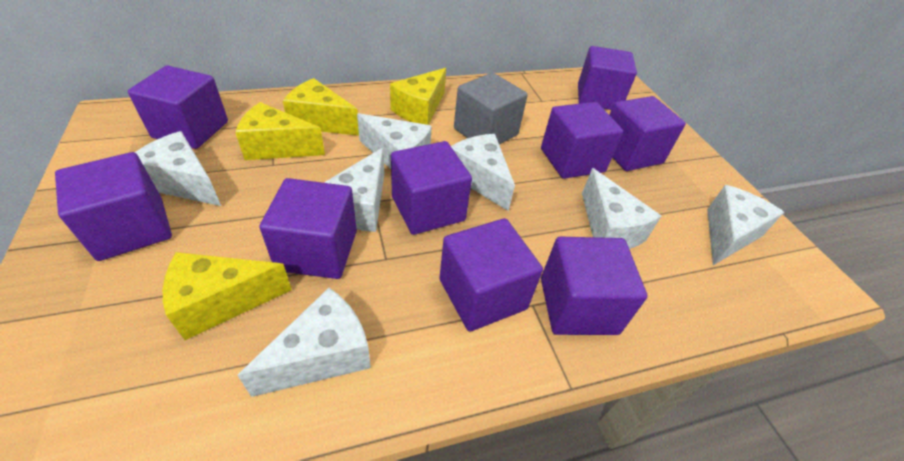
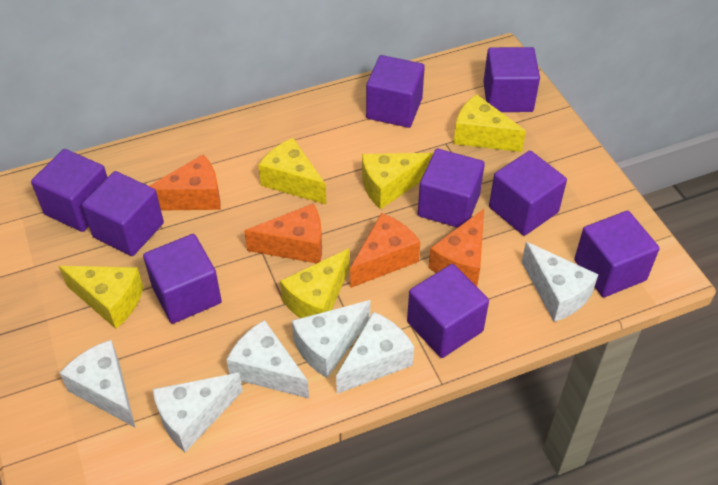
grey cube: [454,73,528,145] = 1 -> none = 0
orange cheese: none = 0 -> [149,155,221,211] [244,204,322,263] [350,213,420,288] [429,209,484,287] = 4
white cheese: [135,131,221,206] [237,288,371,397] [324,148,384,232] [357,113,432,169] [451,134,515,211] [582,168,661,249] [707,185,784,265] = 7 -> [60,340,136,428] [153,373,243,452] [227,320,309,399] [292,300,370,378] [336,311,414,394] [522,242,599,322] = 6
yellow cheese: [163,252,292,340] [235,102,325,160] [283,78,359,136] [390,68,446,125] = 4 -> [59,266,143,329] [258,138,327,205] [280,248,349,318] [362,153,433,209] [454,94,526,152] = 5

